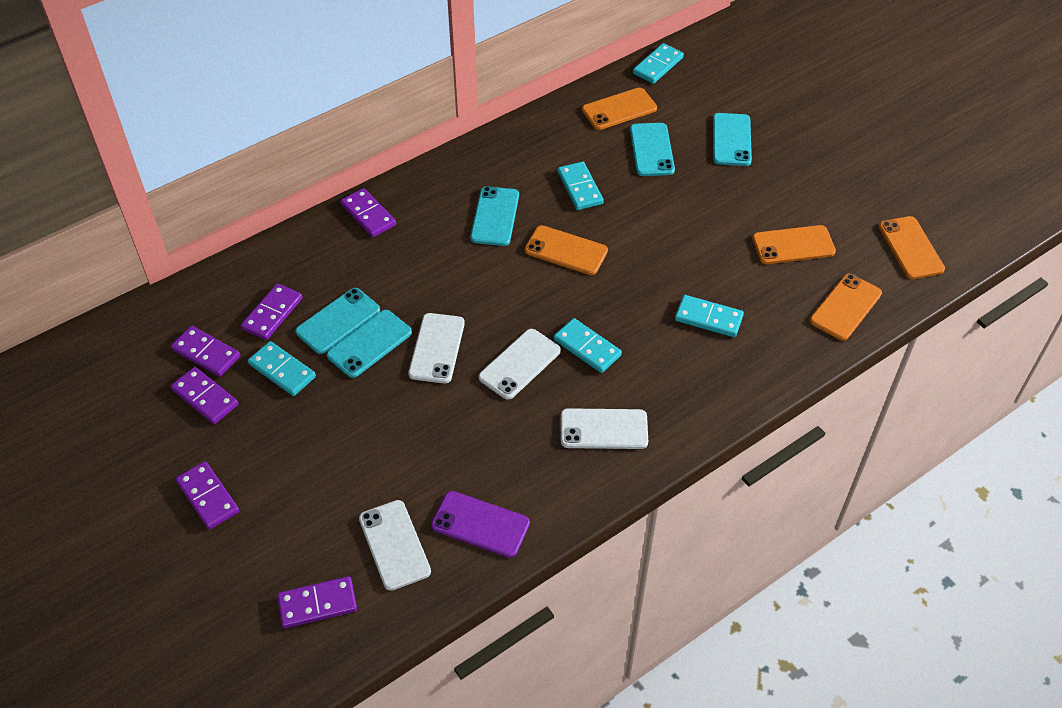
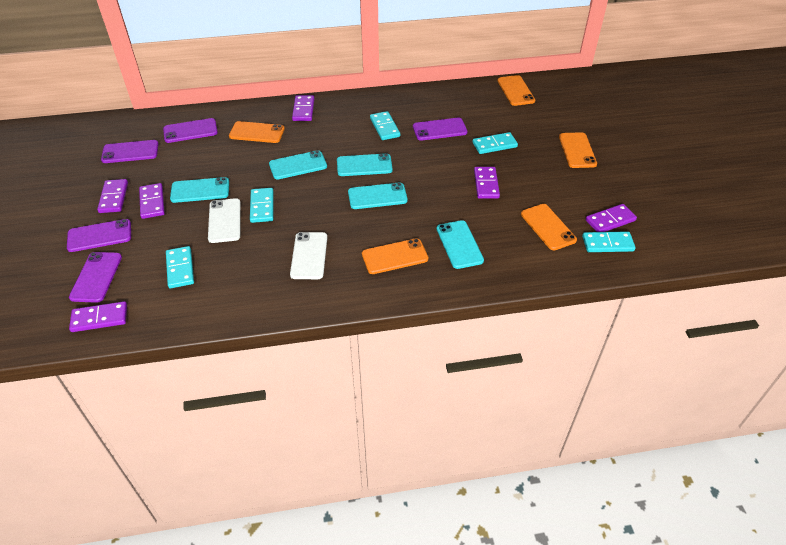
purple phone: [431,491,530,558] = 1 -> [67,219,131,252] [69,252,122,303] [101,140,159,163] [163,118,218,143] [413,118,468,141] = 5
white phone: [359,500,431,591] [408,313,465,383] [479,329,561,400] [561,408,648,449] = 4 -> [208,198,241,243] [290,232,327,279] = 2

